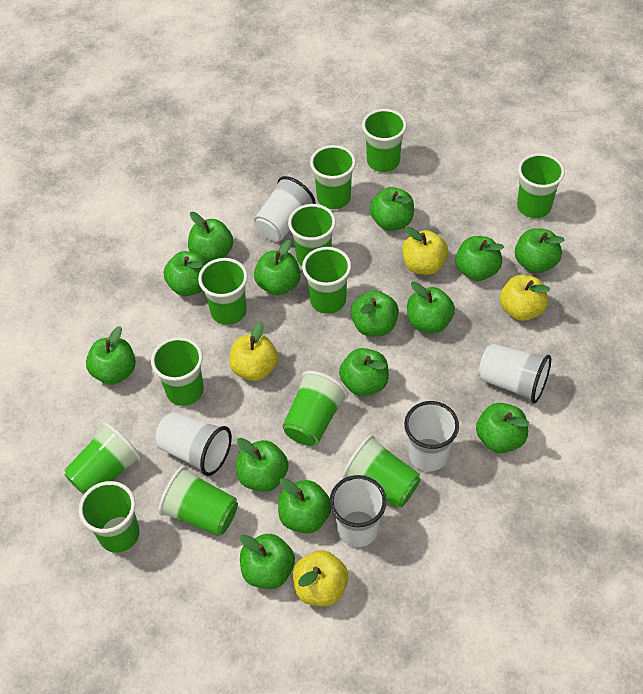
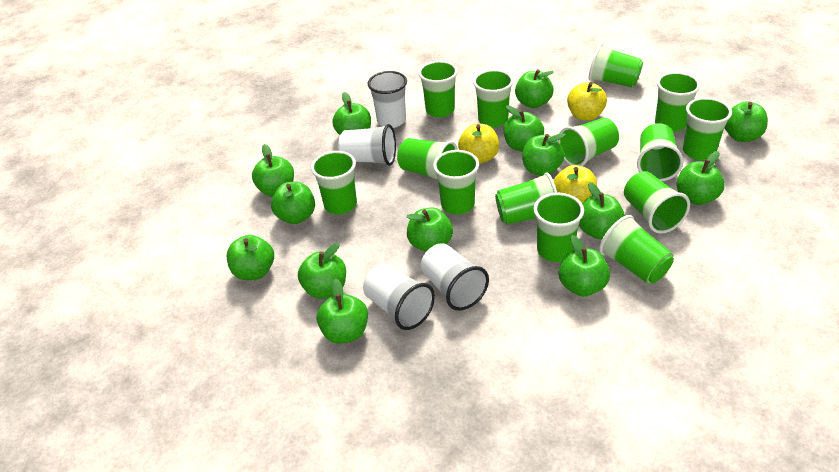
green cup: [65,423,141,495] [79,481,140,553] [151,337,204,406] [158,466,238,536] [198,258,248,325] [282,371,348,446] [288,204,336,266] [302,247,351,314] [310,145,356,209] [342,435,421,508] [362,109,407,172] [517,153,565,218] = 12 -> [311,151,357,214] [397,138,458,180] [418,61,458,118] [433,150,479,215] [473,69,514,128] [495,173,557,225] [533,193,584,262] [558,118,619,166] [589,44,643,87] [599,215,674,284] [624,171,690,234] [637,123,683,181] [655,72,700,132] [683,97,732,160] = 14
white cup: [155,412,232,476] [254,176,315,241] [330,475,387,547] [404,401,459,472] [479,344,551,403] = 5 -> [338,124,396,166] [363,264,435,330] [368,71,407,128] [421,243,489,311] = 4
yellow apple: [229,321,278,381] [293,550,349,606] [402,226,448,275] [500,275,550,321] = 4 -> [458,124,499,164] [553,165,597,204] [567,82,607,121] = 3

